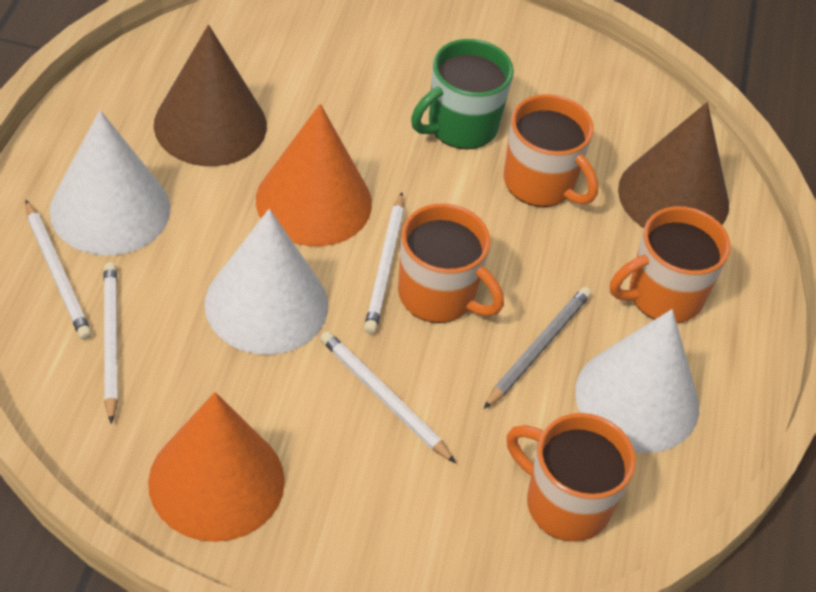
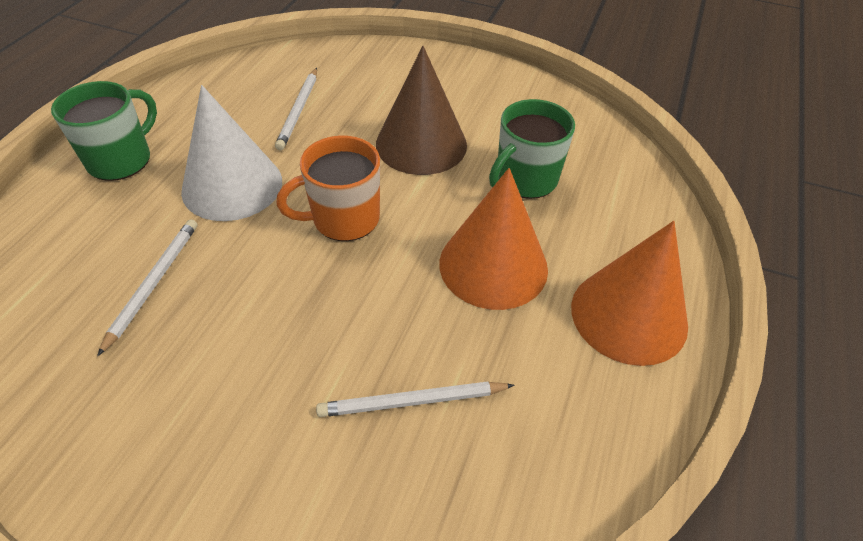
brown cone: [154,25,267,166] [618,102,729,228] = 2 -> [376,46,467,175] = 1
green mug: [411,39,514,149] = 1 -> [51,81,157,181] [489,99,575,199] = 2
grey pencil: [484,287,591,409] = 1 -> none = 0
orange mug: [398,204,504,323] [504,94,598,207] [506,413,636,541] [610,206,730,323] = 4 -> [276,135,380,241] = 1
white cone: [49,110,170,256] [205,209,328,355] [575,309,699,453] = 3 -> [181,85,282,221] = 1
white pencil: [25,200,92,340] [103,262,118,424] [320,331,456,463] [364,192,404,334] = 4 -> [97,219,197,356] [275,68,317,150] [316,382,514,417] = 3

